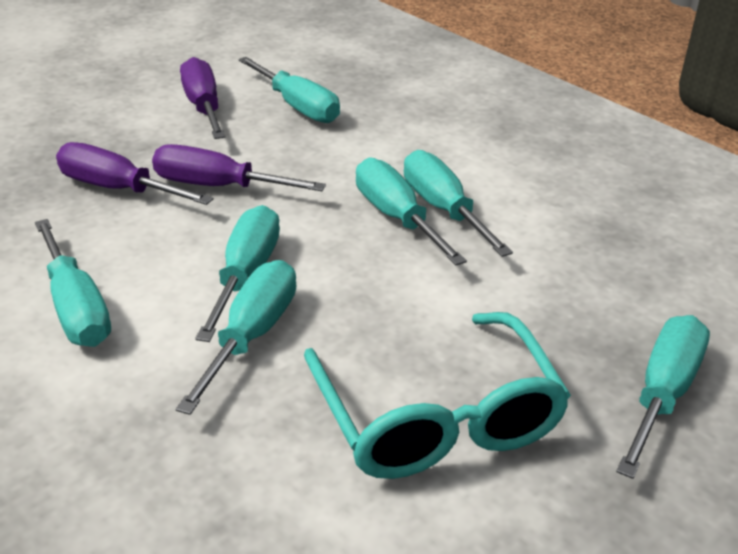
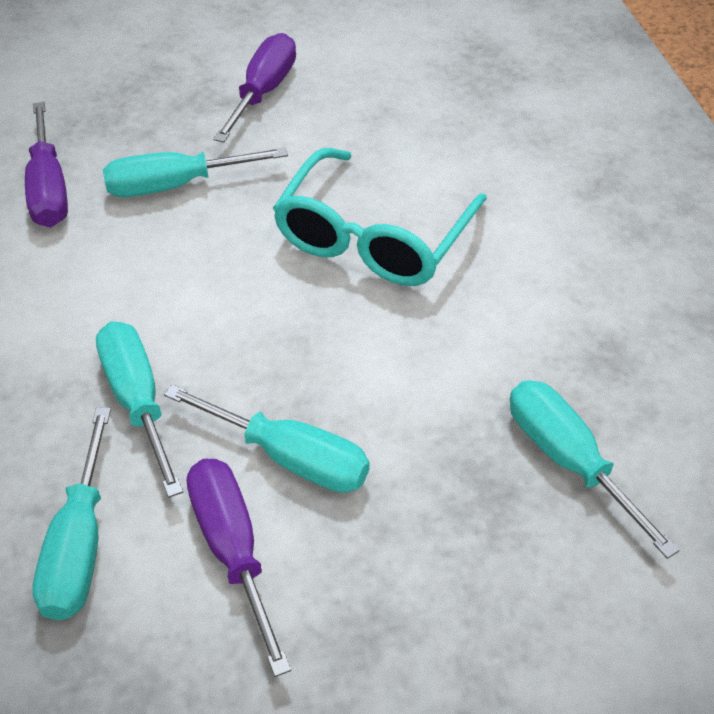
turquoise screwdriver: [35,219,111,347] [176,260,296,415] [195,205,280,342] [238,57,340,123] [356,158,467,266] [404,150,513,257] [616,315,710,479] = 7 -> [33,407,111,621] [96,322,183,498] [103,147,288,197] [164,384,370,493] [510,380,680,559] = 5

